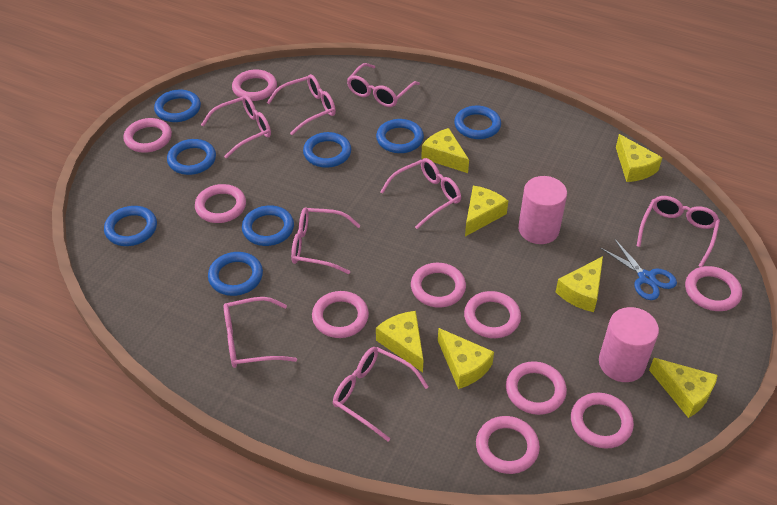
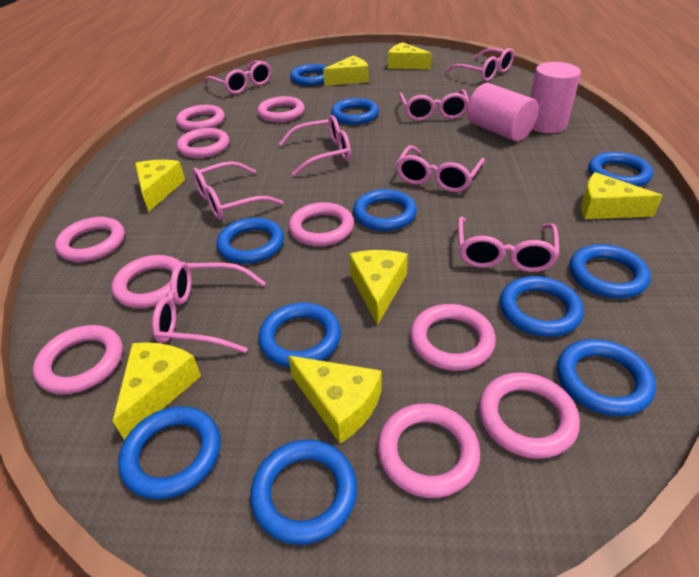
blue ring: [104,206,157,246] [154,90,201,122] [167,139,216,175] [208,252,263,296] [242,205,294,246] [303,132,351,168] [376,119,424,153] [454,106,501,139] = 8 -> [118,406,221,500] [216,217,284,264] [250,440,357,545] [258,303,341,367] [290,64,327,86] [331,98,379,125] [353,189,417,231] [500,276,584,337] [557,339,656,416] [569,244,651,298] [588,152,653,187] = 11
blue scissors: [601,239,677,300] = 1 -> none = 0

